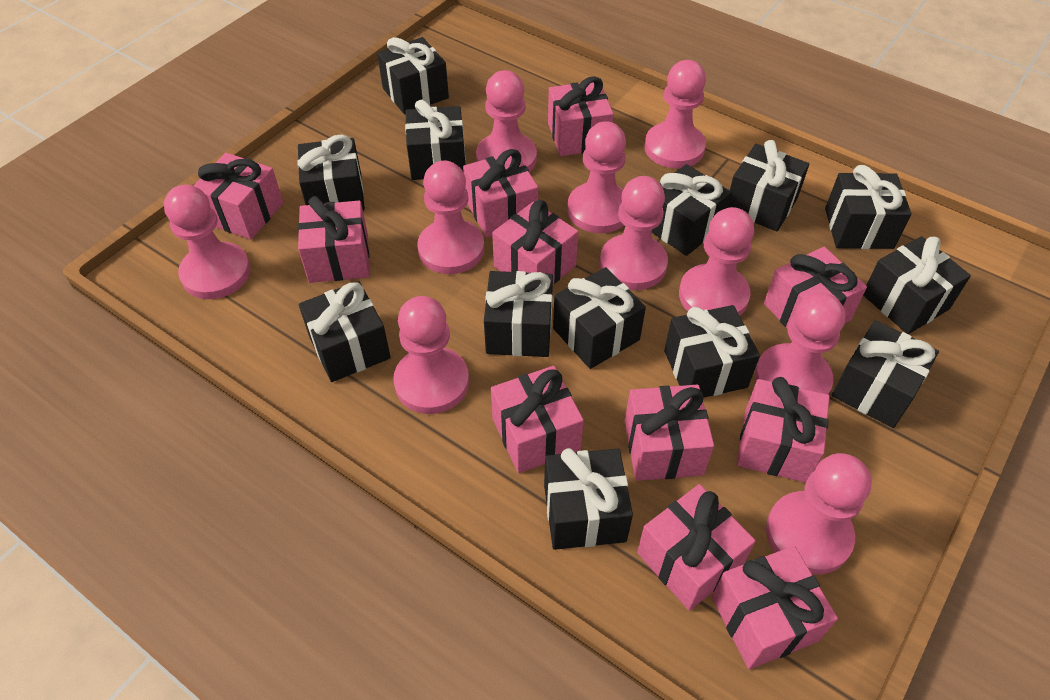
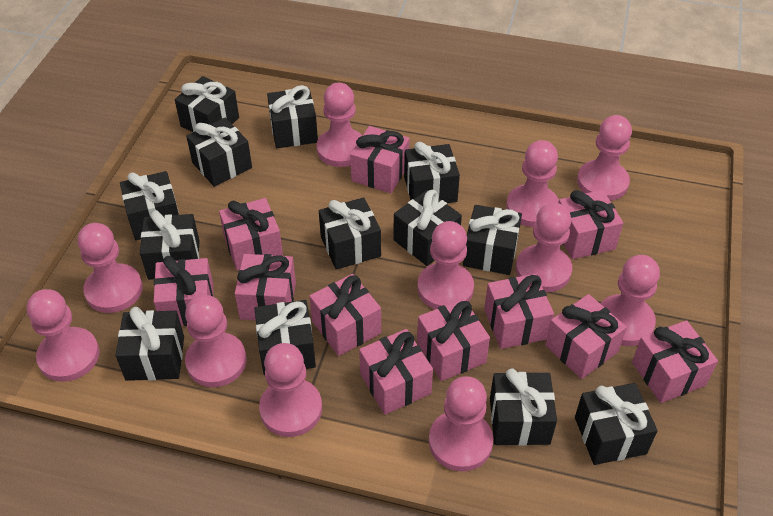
pink pawn: [164,185,251,299] [393,296,469,414] [418,160,484,274] [476,70,537,172] [567,121,626,233] [600,176,668,290] [644,60,706,168] [679,207,754,316] [755,293,845,395] [766,453,872,575] = 10 -> [27,289,100,382] [77,223,143,313] [185,295,246,387] [259,343,322,437] [317,83,363,167] [417,221,474,309] [429,376,493,471] [506,140,559,227] [516,203,572,292] [577,115,632,201] [600,255,660,346] = 11

